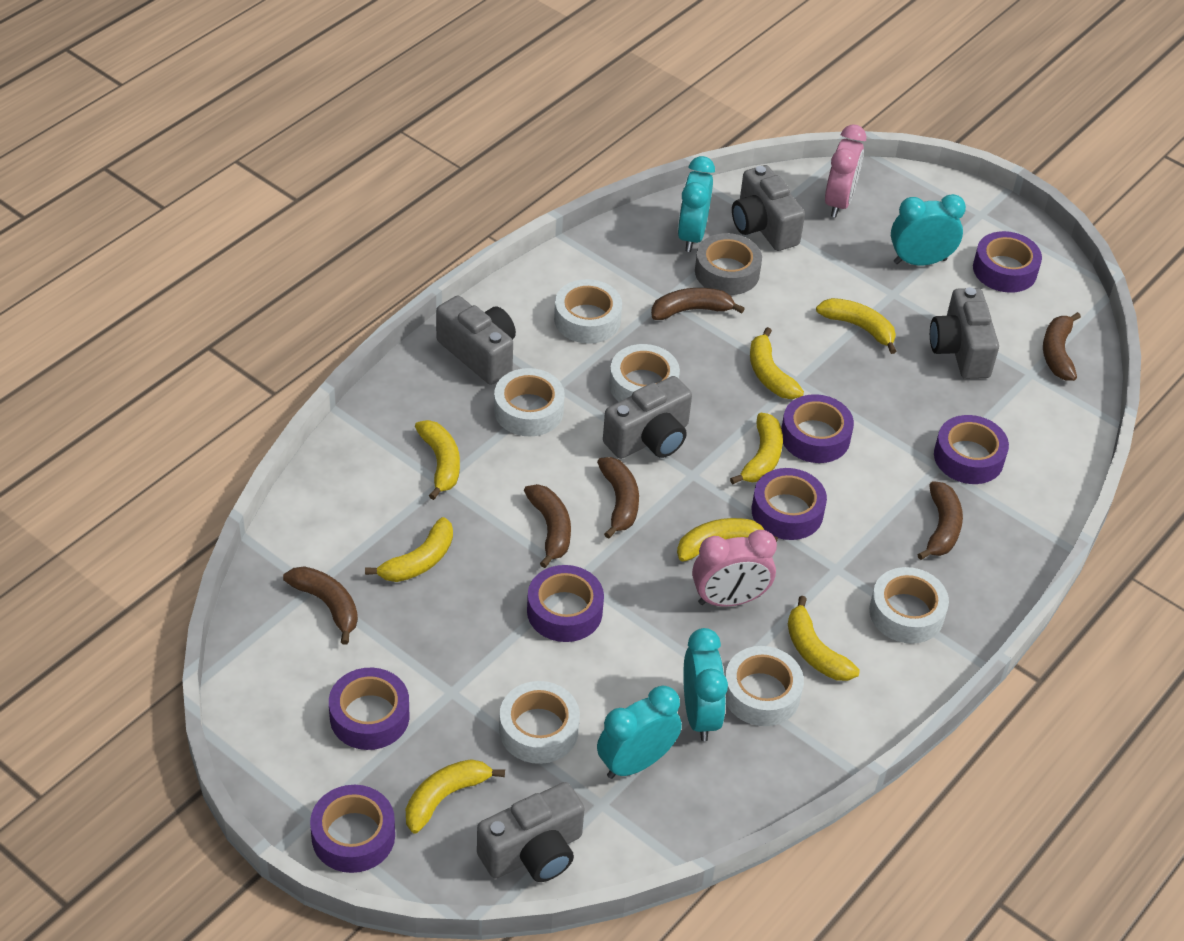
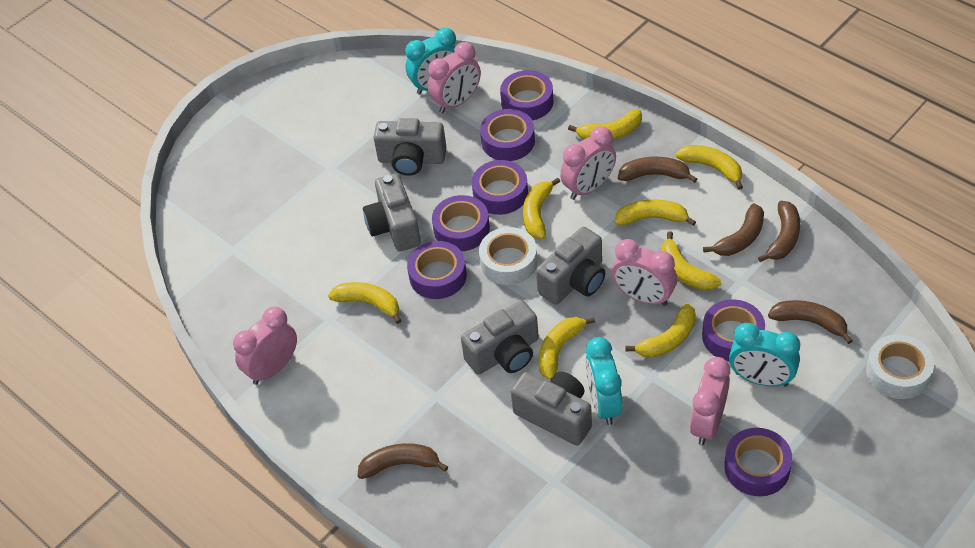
brown banana: [283,566,358,645] [524,484,571,568] [597,457,639,539] [651,288,745,320] [917,481,963,560] [1043,312,1081,381] = 6 -> [357,443,448,479] [618,157,697,183] [703,203,764,256] [758,201,800,262] [768,300,853,344] = 5
grey tape: [695,233,762,295] = 1 -> none = 0
pink clock: [692,530,777,607] [825,125,866,218] = 2 -> [233,307,297,385] [428,42,481,113] [560,127,616,200] [612,239,677,306] [690,357,730,445] = 5
turquoise clock: [597,685,682,779] [678,156,715,252] [683,628,728,741] [891,194,966,265] = 4 -> [406,28,456,95] [585,337,623,425] [729,323,800,387] = 3
white tape: [494,368,565,436] [499,681,580,764] [554,279,622,344] [609,344,680,402] [725,646,804,726] [869,567,949,644] = 6 -> [479,227,538,285] [866,334,934,399] = 2

